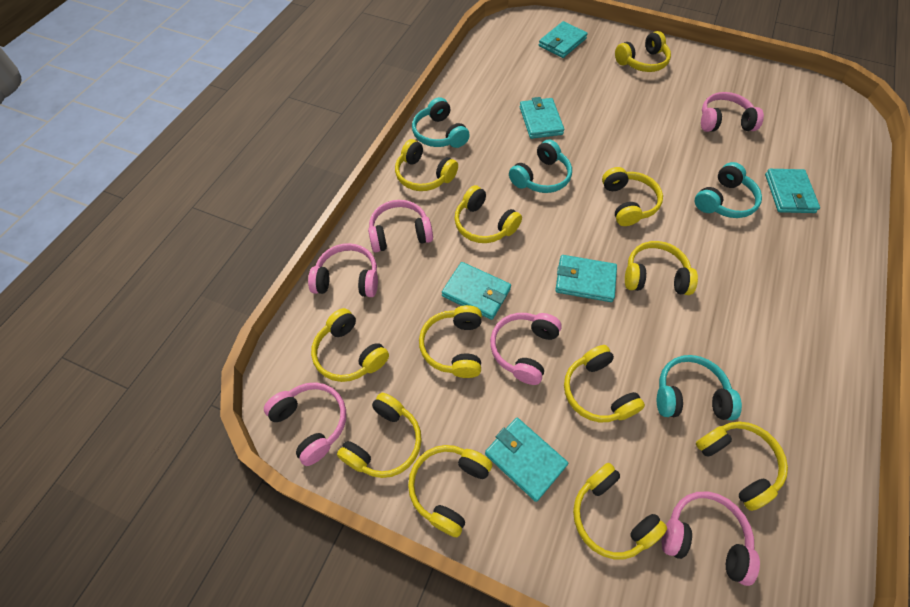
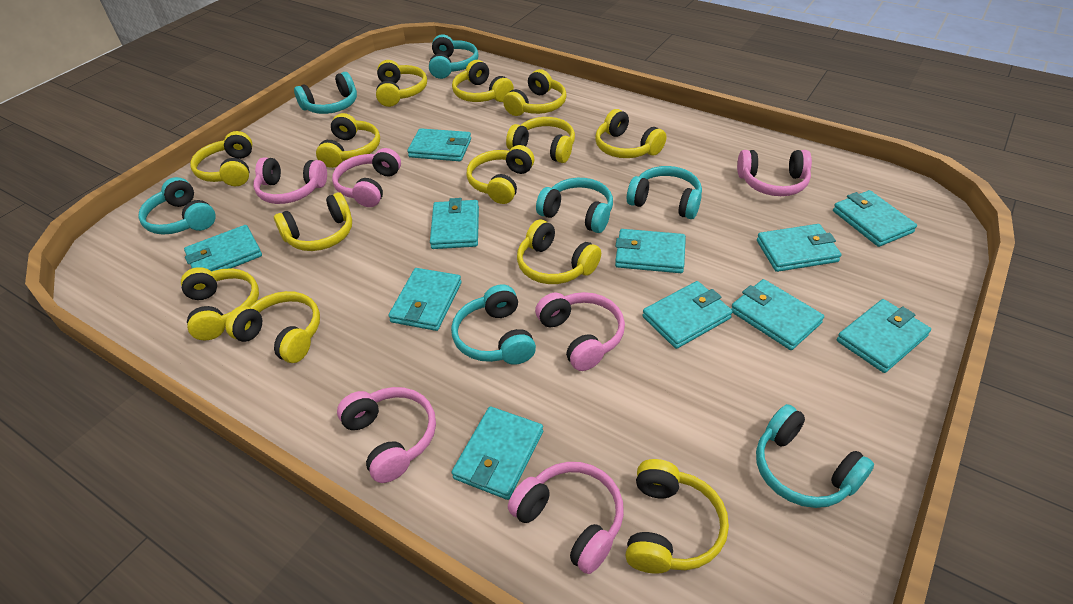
turquoise headphones: [412,97,470,148] [509,139,572,193] [657,355,742,420] [695,162,762,218] = 4 -> [138,177,215,235] [294,72,357,114] [429,34,479,79] [451,284,536,365] [536,178,613,233] [627,166,702,219] [756,404,874,508] = 7
turquoise wallet: [442,262,511,320] [485,418,568,502] [520,97,564,139] [539,21,588,58] [555,255,617,302] [765,169,820,213] = 6 -> [184,225,262,272] [388,268,462,331] [407,128,471,161] [430,198,479,249] [451,407,543,500] [615,229,686,273] [642,281,733,349] [731,279,824,350] [757,224,841,272] [833,190,917,247] [837,299,931,373] = 11
yellow headphones: [311,308,389,382] [337,393,422,478] [395,139,458,191] [408,445,492,537] [419,305,482,378] [454,185,522,243] [564,345,645,422] [573,463,667,559] [602,167,663,226] [615,31,671,72] [625,241,698,295] [696,422,788,511] = 12 -> [181,267,259,341] [190,131,252,186] [225,291,320,363] [274,192,352,251] [316,113,380,168] [376,60,427,107] [452,60,514,102] [467,145,534,204] [503,69,566,116] [506,117,575,163] [517,220,601,284] [595,109,666,158] [625,459,729,574] = 13

